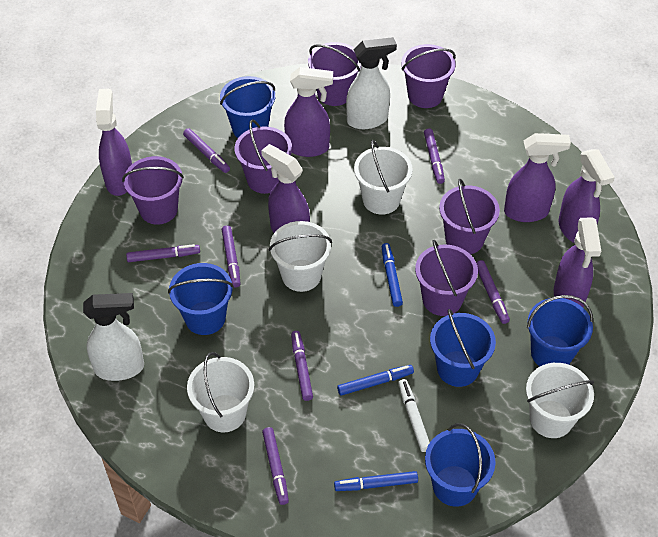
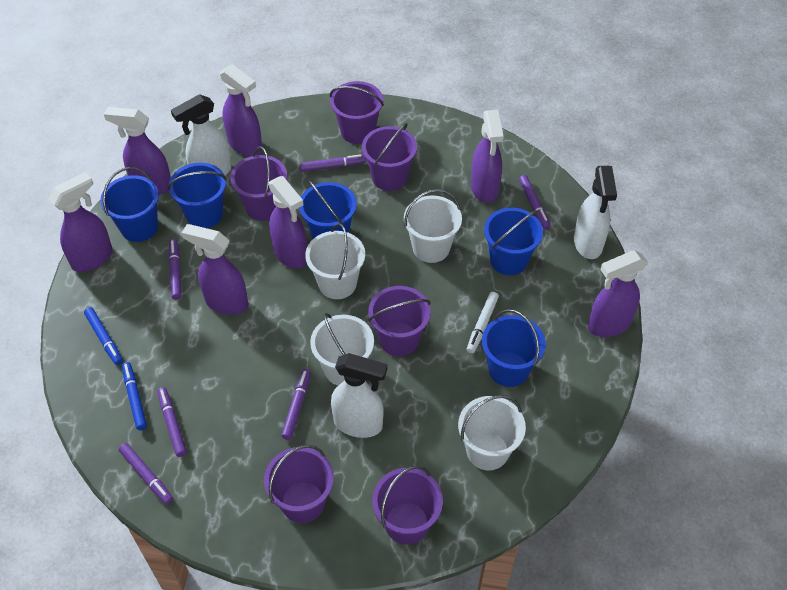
blue marker: [334,471,418,491] [337,365,414,396] [382,243,403,307] = 3 -> [84,307,123,365] [122,362,147,430] = 2
purple marker: [126,244,200,262] [183,128,230,173] [222,225,241,287] [262,427,289,505] [291,331,313,401] [424,128,445,184] [476,260,510,324] = 7 -> [119,443,173,504] [157,387,187,457] [169,239,182,300] [281,369,311,440] [300,154,366,172] [519,175,551,230] = 6
purple spray bottle: [96,89,132,196] [261,144,310,233] [284,67,333,157] [504,133,571,222] [554,218,601,307] [558,149,615,243] = 6 -> [48,172,113,272] [104,107,171,195] [182,224,248,315] [220,64,262,156] [268,176,307,269] [471,110,504,203] [588,250,648,337] = 7
white spray bottle: [83,293,144,381] [346,37,397,129] = 2 -> [171,94,231,176] [331,353,388,438] [574,166,617,259] = 3

